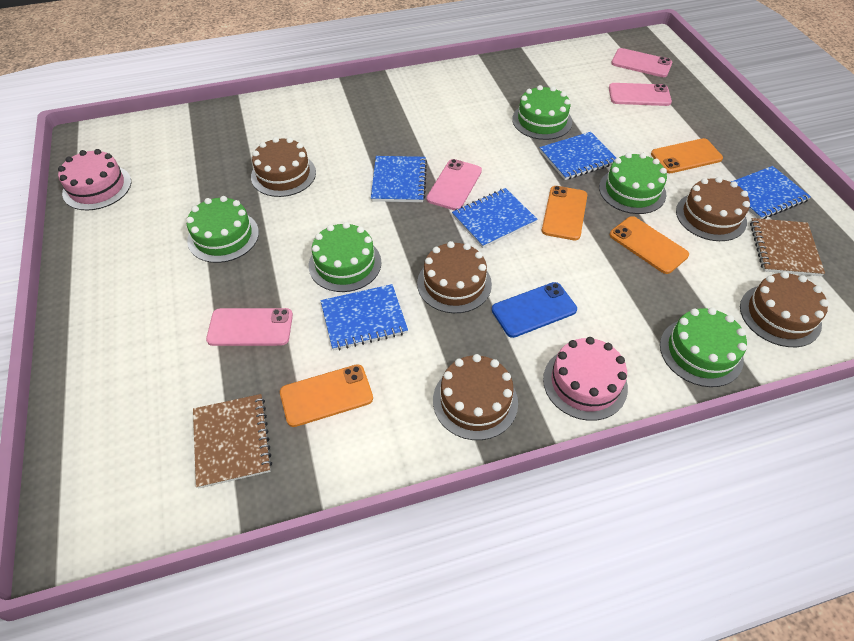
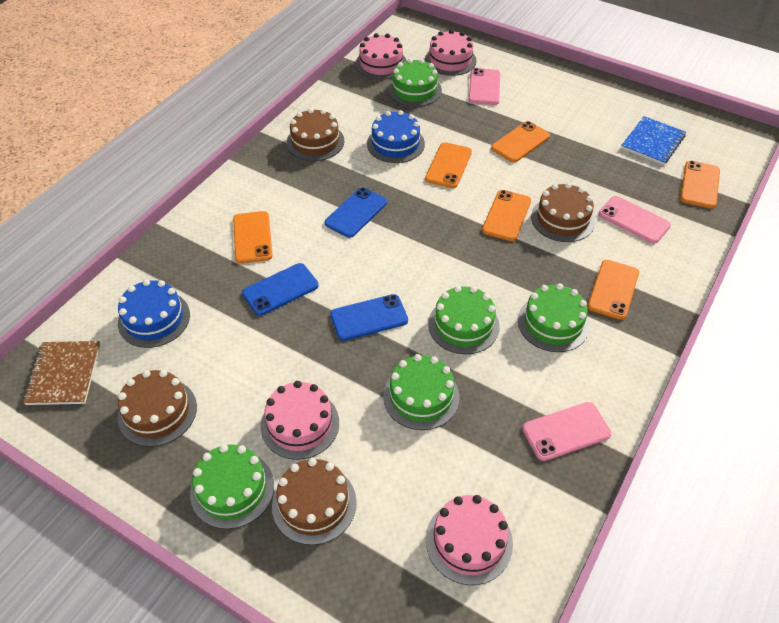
blue cake: none = 0 -> [118,279,190,348] [367,110,425,163] = 2
blue notebook: [320,284,408,351] [371,156,427,202] [452,188,538,248] [539,132,616,180] [731,166,811,219] = 5 -> [621,116,686,165] = 1
blue phone: [492,282,577,338] = 1 -> [242,263,319,316] [325,187,387,238] [330,294,408,341] = 3
brown cake: [251,137,316,197] [417,241,492,313] [433,354,518,440] [676,177,750,241] [740,271,829,347] = 5 -> [118,370,197,447] [272,458,357,545] [287,108,344,161] [531,183,595,242] = 4
brown notebook: [193,394,272,488] [750,218,825,276] = 2 -> [23,341,101,405] = 1
orange phone: [280,364,373,427] [542,186,587,240] [610,216,689,274] [651,138,723,173] = 4 -> [233,211,273,264] [425,142,472,188] [482,190,531,241] [491,121,550,162] [588,260,639,320] [680,161,720,209] = 6
pink cake: [58,149,131,210] [543,337,628,421] = 2 -> [261,381,339,460] [355,33,407,80] [425,29,477,76] [426,495,513,585] = 4
pink phone: [206,308,293,346] [427,159,482,210] [609,83,672,106] [611,48,672,77] = 4 -> [469,68,500,105] [522,402,611,461] [598,196,671,244] = 3

